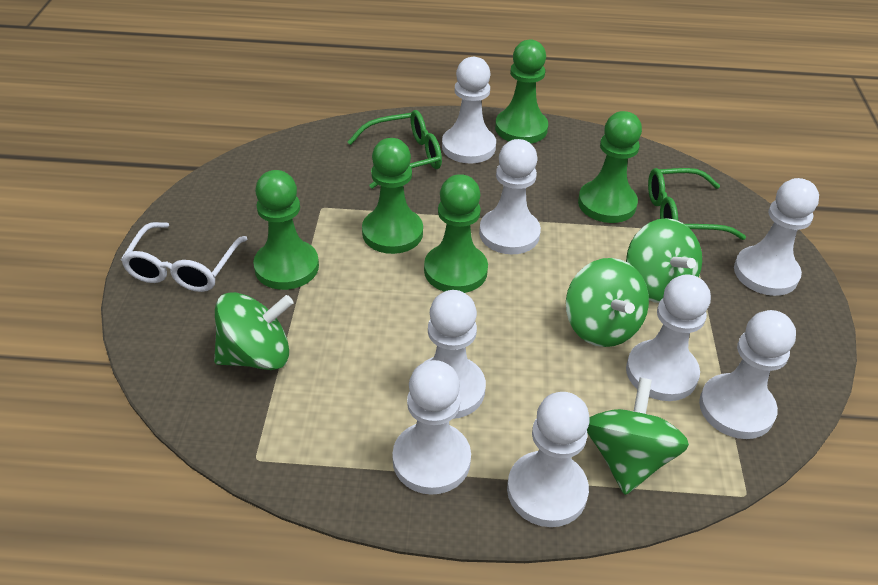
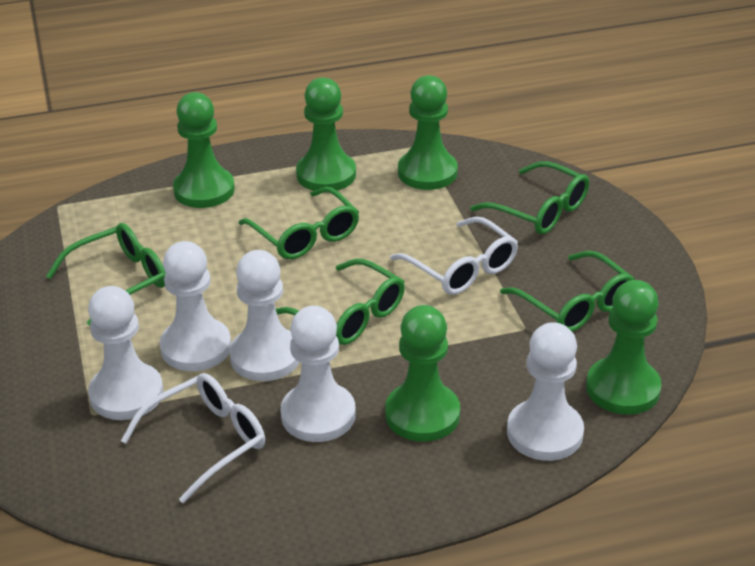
green glasses: [348,110,442,189] [648,168,746,240] = 2 -> [46,223,166,326] [239,187,359,259] [276,259,405,345] [470,161,589,235] [500,251,635,332] = 5
green spinning top: [214,292,294,370] [566,258,649,347] [587,378,689,495] [626,218,702,303] = 4 -> none = 0
white glasses: [121,222,247,292] = 1 -> [121,373,265,503] [390,217,518,295] = 2
white pawn: [392,360,471,495] [423,290,486,419] [442,57,496,164] [479,139,541,254] [507,392,590,527] [626,274,711,401] [699,310,796,439] [734,178,819,296] = 8 -> [88,286,163,420] [160,241,231,371] [229,250,300,381] [280,306,356,442] [507,322,584,461] = 5

